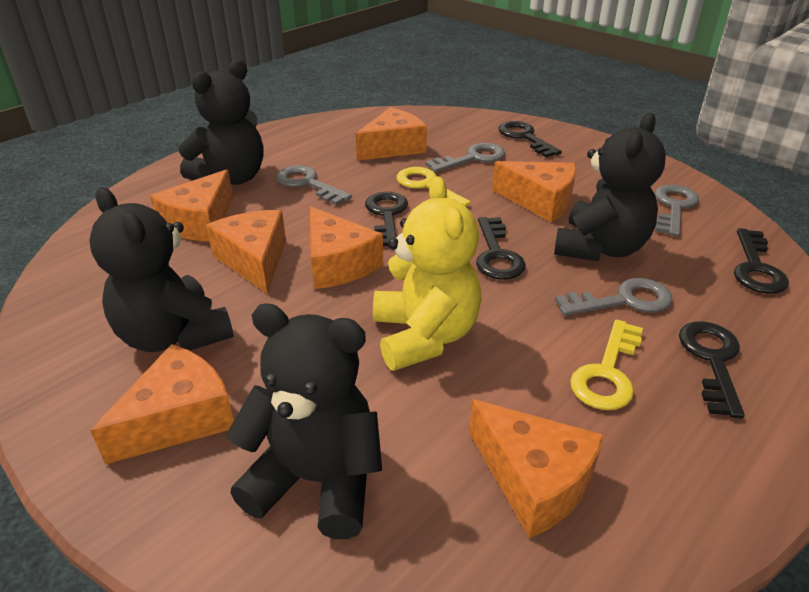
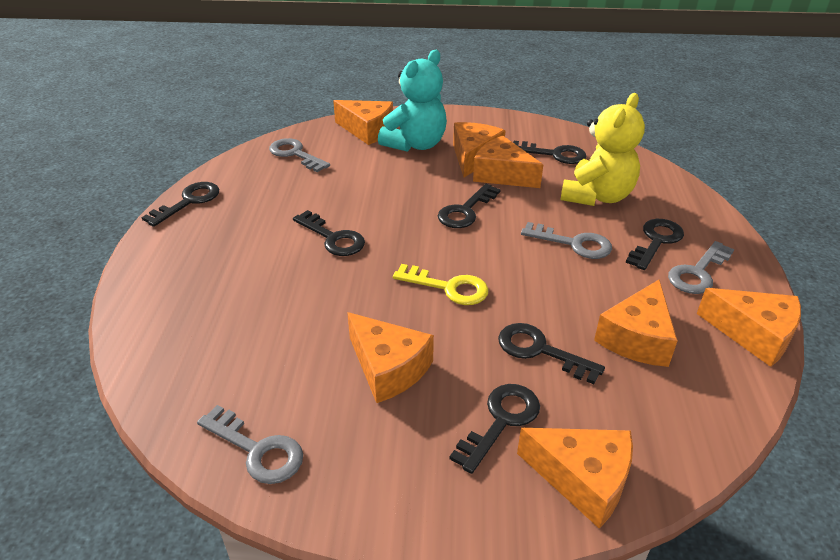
black key: [365,192,408,247] [476,217,526,280] [498,121,562,157] [679,321,745,419] [734,228,789,294] = 5 -> [141,182,219,227] [293,210,365,256] [438,184,501,228] [449,384,540,474] [498,323,605,384] [513,141,586,164] [626,219,684,270] = 7
black teddy bear: [89,187,234,352] [178,60,263,185] [226,303,382,539] [554,113,666,261] = 4 -> none = 0
turquoise teddy bear: none = 0 -> [378,50,447,152] = 1
yellow key: [397,167,471,207] [570,319,643,410] = 2 -> [393,264,489,305] = 1

